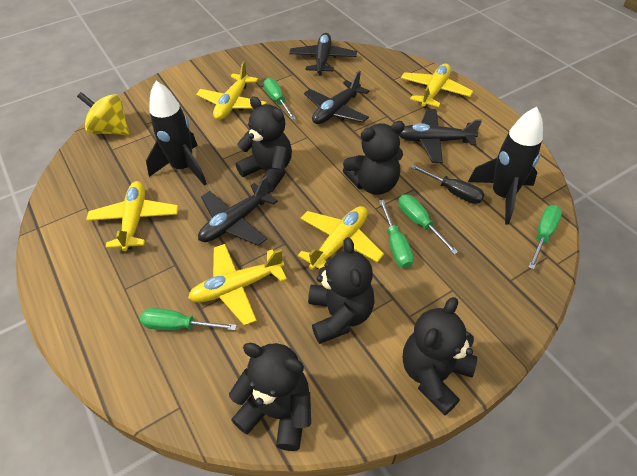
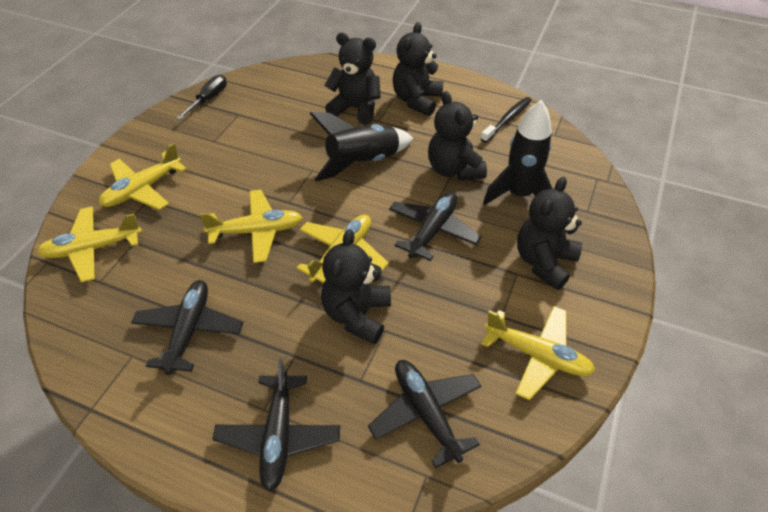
black toothbrush: none = 0 -> [481,97,532,143] = 1
green screwdriver: [140,308,237,331] [264,78,296,120] [379,200,414,268] [398,194,458,254] [528,205,562,270] = 5 -> none = 0
yellow spinning top: [77,92,129,135] = 1 -> none = 0

